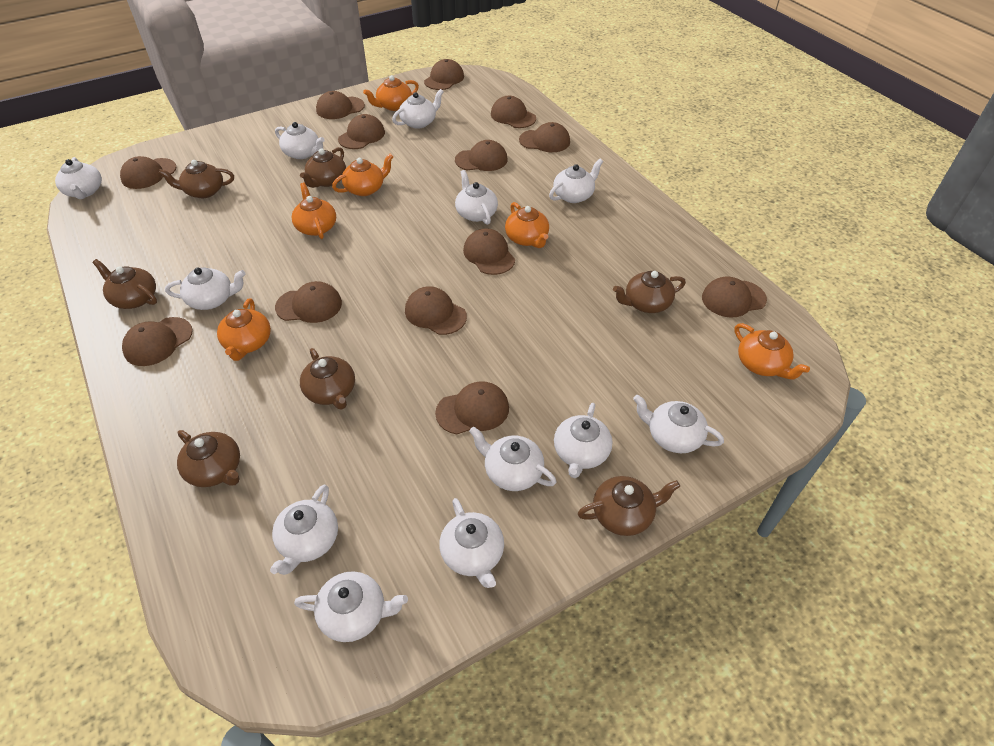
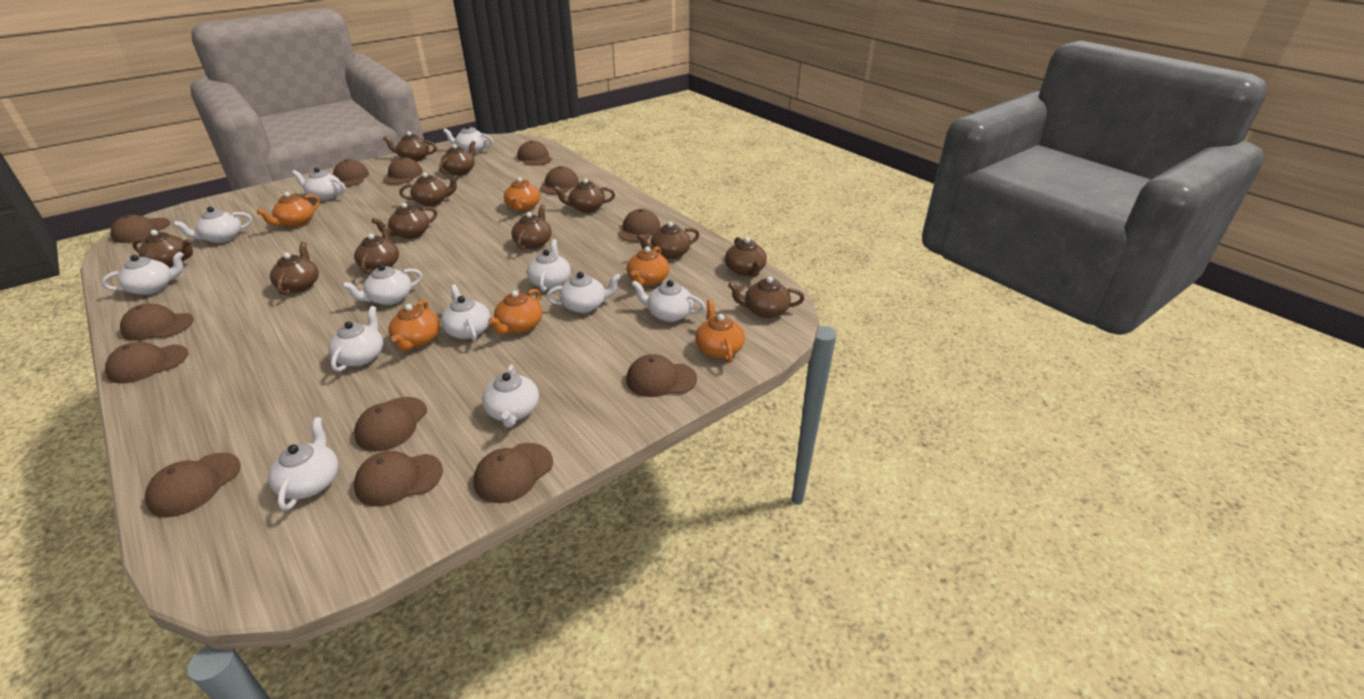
brown teapot: [92,259,157,309] [159,160,234,198] [177,430,240,487] [300,147,346,188] [300,348,355,410] [578,476,680,536] [613,271,686,313] = 7 -> [132,230,193,267] [270,242,319,295] [354,224,399,274] [372,203,437,239] [383,131,437,161] [399,172,459,206] [439,141,476,175] [511,204,552,250] [554,178,615,213] [637,221,700,259] [725,237,767,277] [728,276,805,318] = 12

